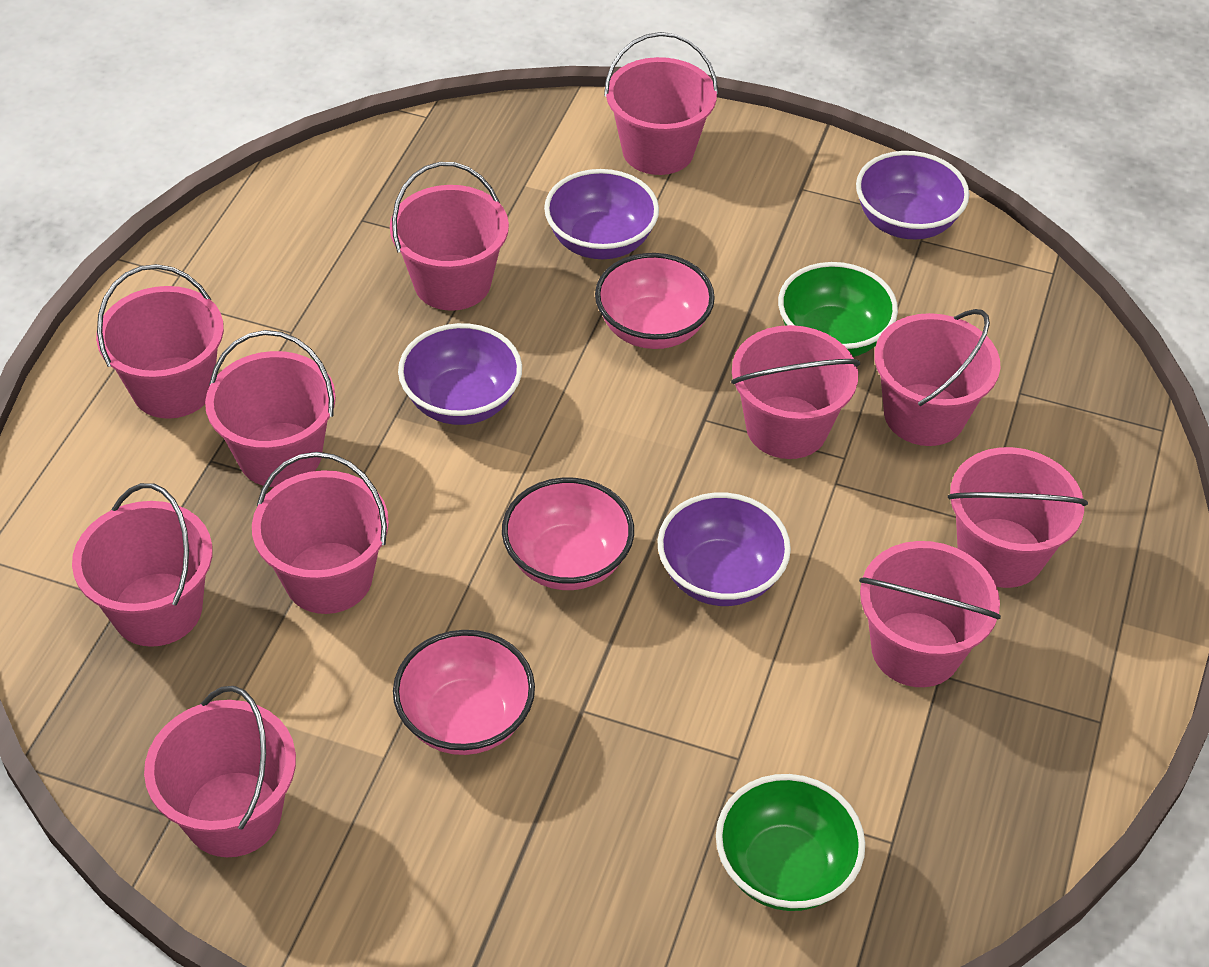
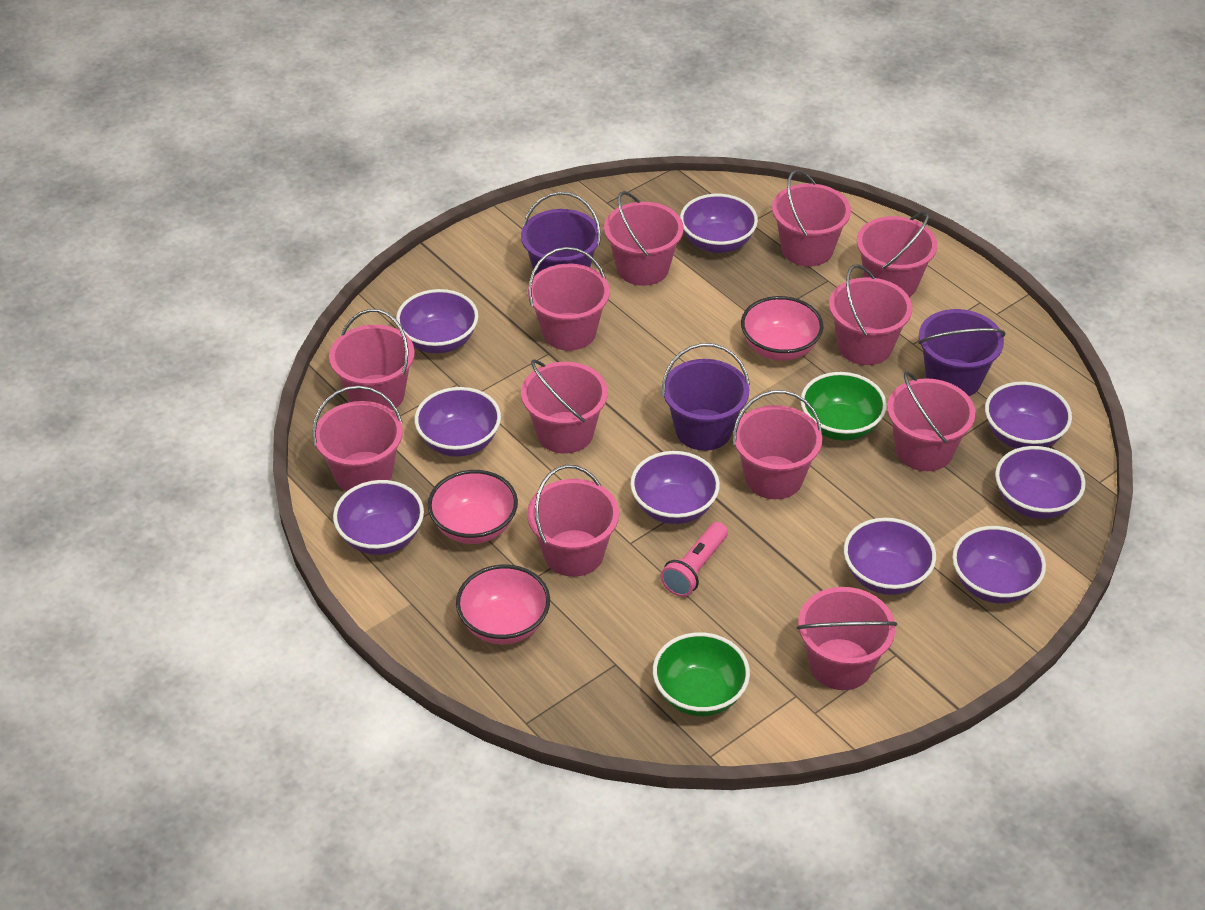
pink bucket: [72,483,213,647] [96,264,224,419] [144,686,296,857] [205,330,336,487] [252,452,389,614] [390,162,509,311] [604,32,719,175] [731,325,860,459] [859,541,1001,687] [874,309,1000,446] [948,447,1088,588] = 11 -> [312,386,403,492] [329,309,415,410] [521,359,608,454] [527,465,619,577] [528,247,610,351] [604,191,683,286] [733,390,822,499] [772,170,851,267] [797,587,897,690] [829,264,912,365] [857,211,937,297] [887,372,976,471] = 12
pink flashlight: none = 0 -> [660,522,728,597] = 1
purple bowl: [398,323,522,425] [544,169,659,259] [658,493,791,606] [856,151,969,239] = 4 -> [333,480,424,555] [396,289,478,353] [415,387,501,457] [630,451,720,524] [680,194,758,253] [844,518,936,595] [952,526,1046,603] [985,382,1072,449] [995,446,1085,519] = 9
purple bucket: none = 0 -> [521,192,601,275] [662,343,750,451] [918,309,1006,396] = 3

